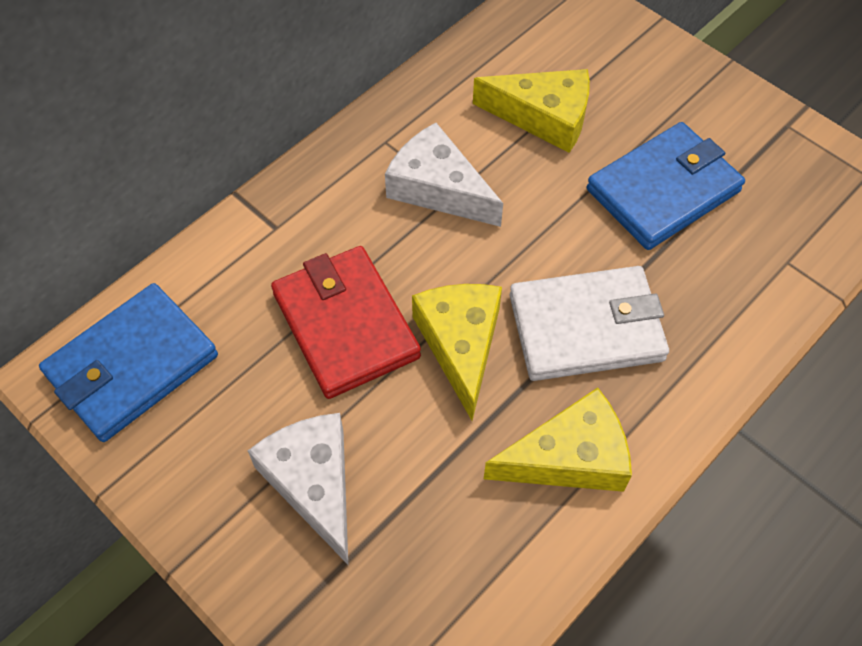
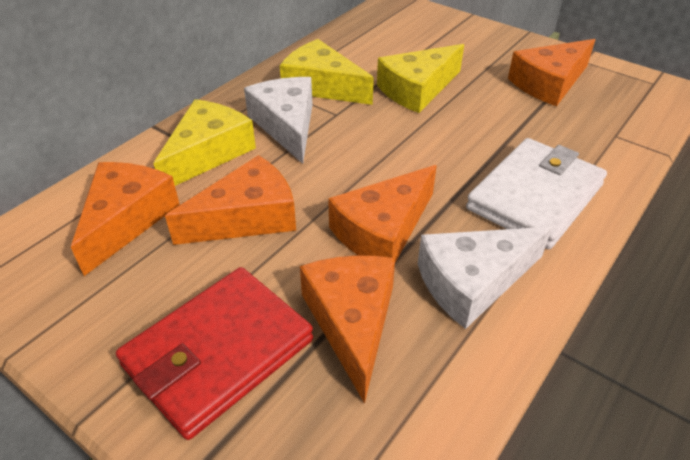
blue wallet: [39,283,218,442] [587,122,745,250] = 2 -> none = 0
orange cheese: none = 0 -> [71,162,180,276] [165,155,296,245] [300,255,395,404] [328,165,437,263] [508,39,595,106] = 5

